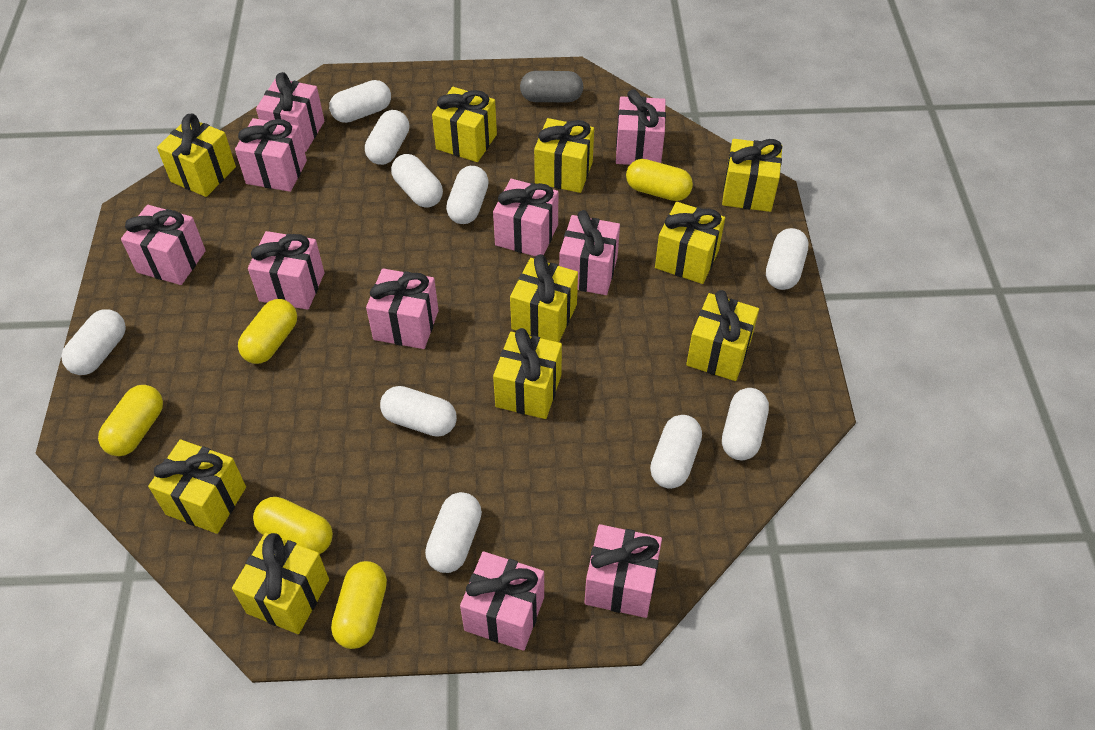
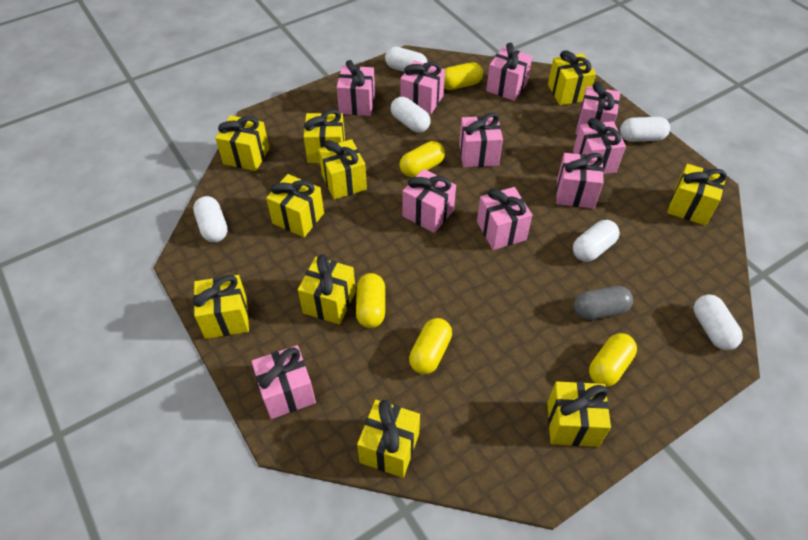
white capsule: [61,309,126,375] [329,80,391,123] [365,110,409,165] [380,386,457,437] [391,154,443,208] [425,492,482,573] [446,166,489,224] [650,415,702,489] [722,388,769,460] [766,228,809,290] = 10 -> [193,196,228,242] [385,47,428,72] [391,97,430,133] [573,220,620,262] [620,117,670,142] [694,294,743,350] = 6

